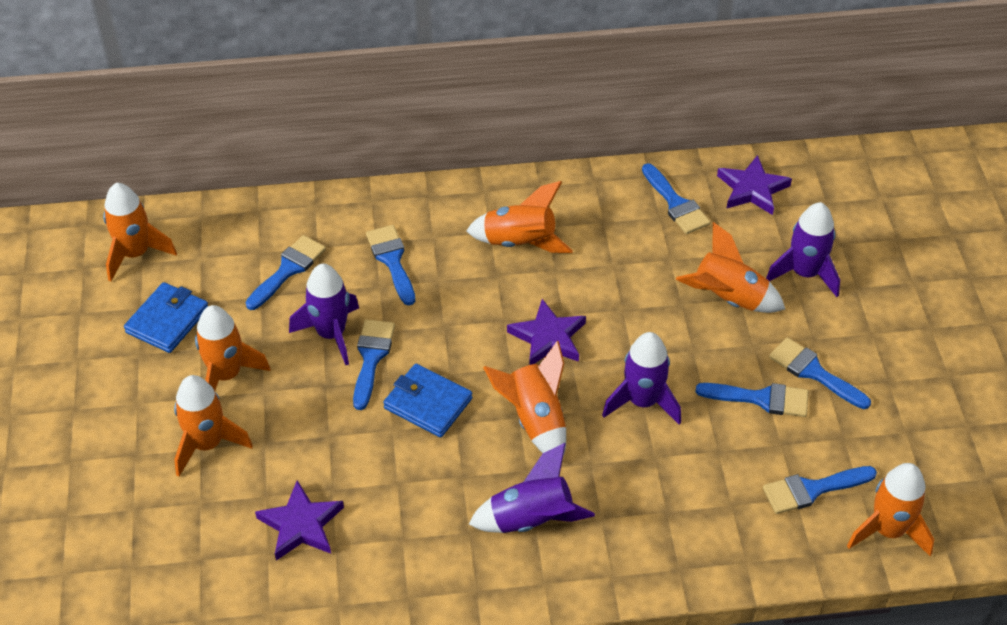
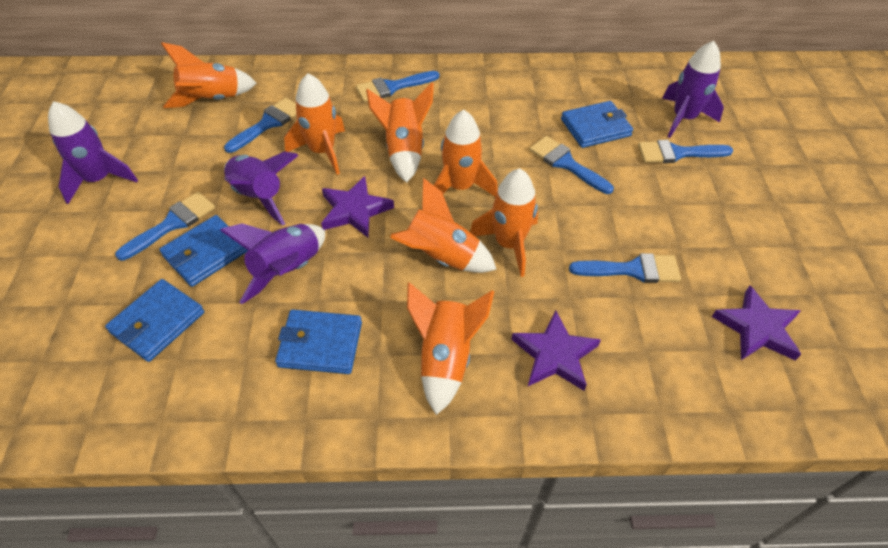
blue brush: [246,235,326,310] [353,319,395,410] [366,225,415,305] [642,163,710,234] [696,383,808,417] [763,466,877,514] [769,337,871,409] = 7 -> [115,192,215,261] [224,98,296,153] [356,71,440,102] [529,136,614,194] [569,253,681,283] [638,140,733,163] = 6
blue wallet: [124,282,208,353] [383,363,473,438] = 2 -> [105,279,204,362] [159,215,248,287] [275,310,362,374] [561,101,633,148] = 4

